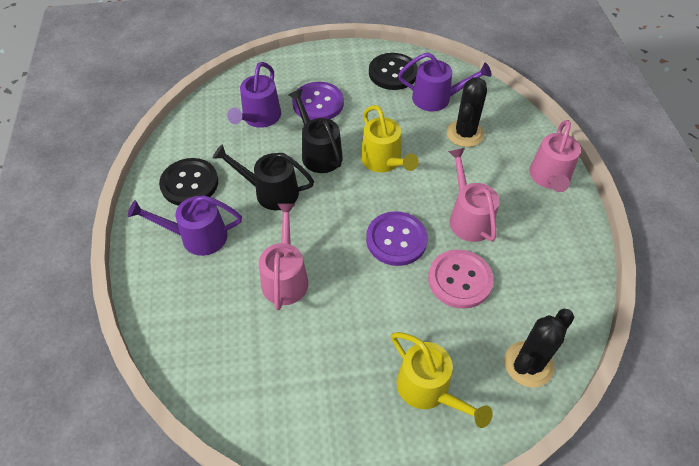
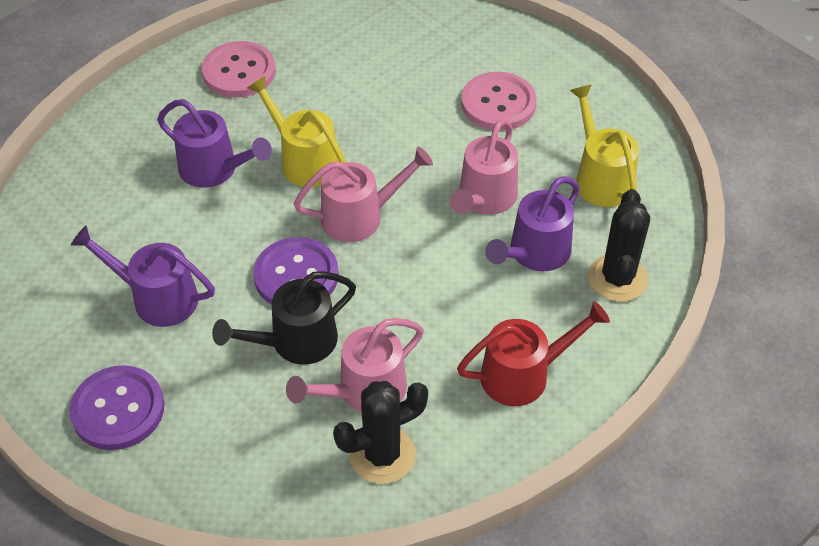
black button: [159,158,218,206] [369,53,418,90] = 2 -> none = 0
black watering can: [213,144,314,210] [288,89,343,173] = 2 -> [212,271,356,364] = 1
pink button: [428,249,494,309] = 1 -> [202,41,276,97] [461,72,537,131] = 2
red watering can: none = 0 -> [457,301,610,406] = 1

